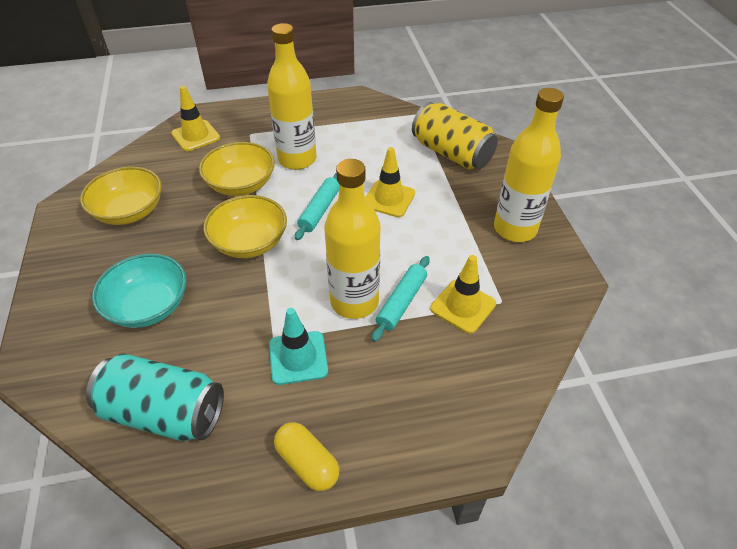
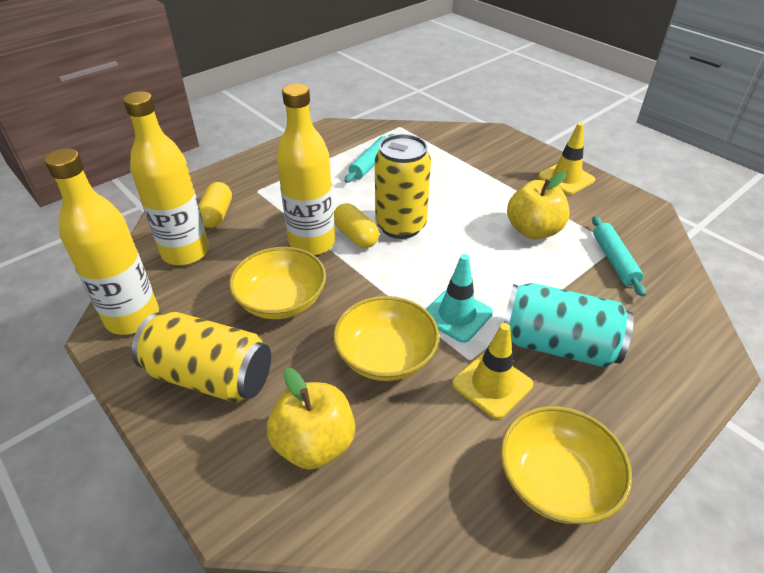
turquoise bowl: [92,254,187,328] = 1 -> none = 0
yellow apple: none = 0 -> [267,368,355,470] [507,172,570,239] = 2
yellow can: [412,102,498,170] = 1 -> [132,312,271,403] [375,134,431,239] = 2
yellow capsule: [274,422,339,491] = 1 -> [199,182,232,228] [334,203,379,248] = 2
yellow traffic cone: [171,86,220,151] [365,147,415,217] [430,255,496,334] = 3 -> [452,323,533,419] [538,123,595,195] = 2

